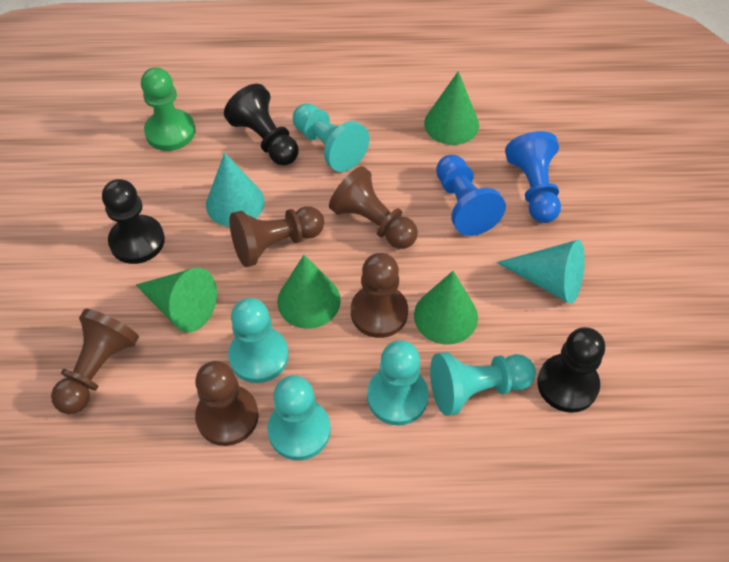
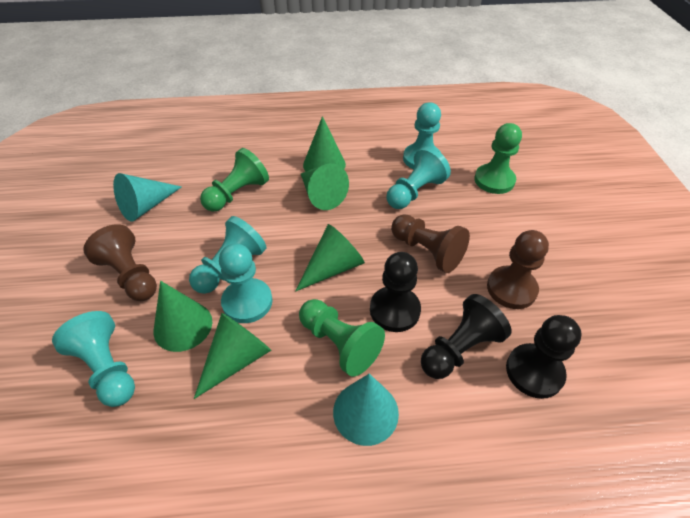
blue pawn: [436,155,506,236] [505,131,561,223] = 2 -> none = 0
brown pawn: [51,309,139,414] [195,361,259,446] [229,206,324,267] [329,166,418,249] [351,253,408,338] = 5 -> [83,224,157,301] [391,214,470,273] [487,230,549,309] = 3
green cone: [136,268,217,332] [277,255,341,329] [414,271,478,344] [424,71,479,145] = 4 -> [154,281,212,352] [194,313,271,399] [295,224,365,292] [301,163,349,210] [303,116,346,172] = 5
green pawn: [141,67,195,151] = 1 -> [200,148,269,212] [299,299,385,377] [474,123,522,194] = 3

